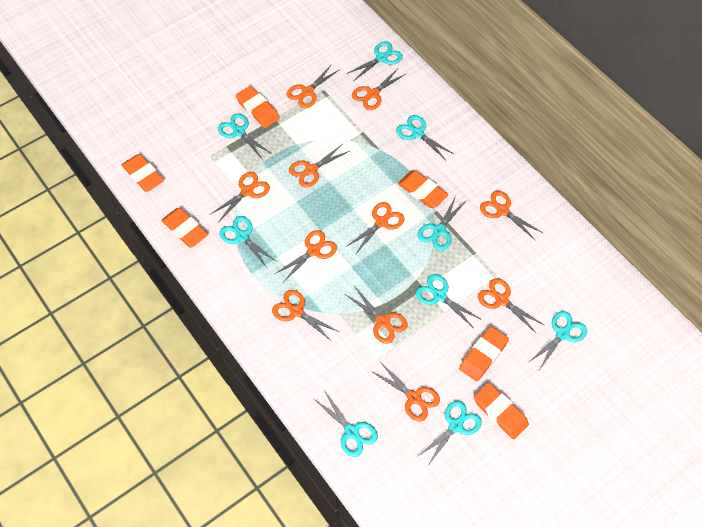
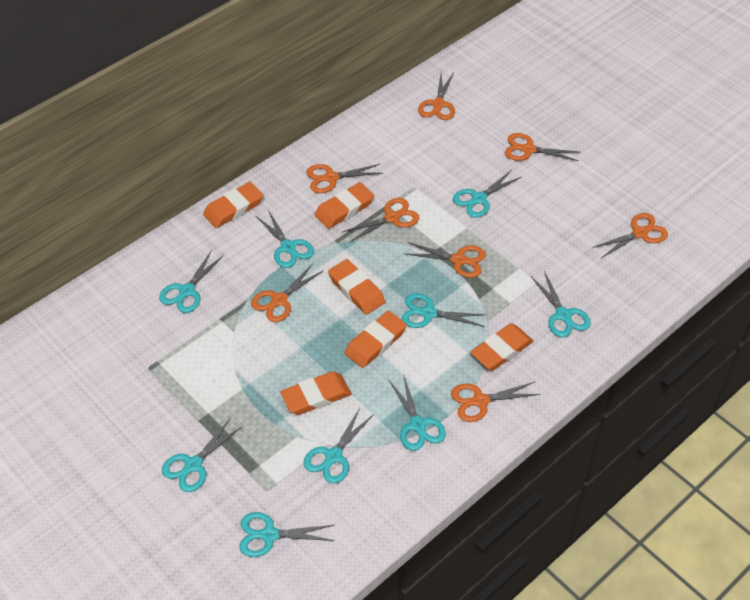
orange scissors: [211,172,270,221] [272,290,339,341] [275,230,337,282] [287,64,340,108] [289,145,350,188] [345,287,408,344] [346,202,404,255] [352,69,407,110] [371,363,440,421] [478,278,544,334] [480,191,543,241] = 11 -> [251,263,324,322] [306,164,383,193] [343,198,419,243] [405,242,486,278] [418,72,455,120] [451,382,541,422] [505,133,579,161] [592,213,668,258] = 8

